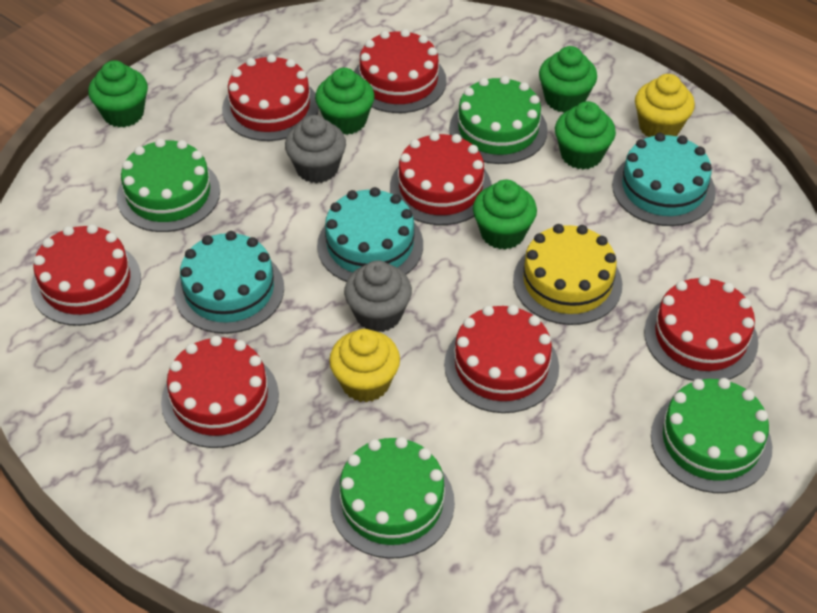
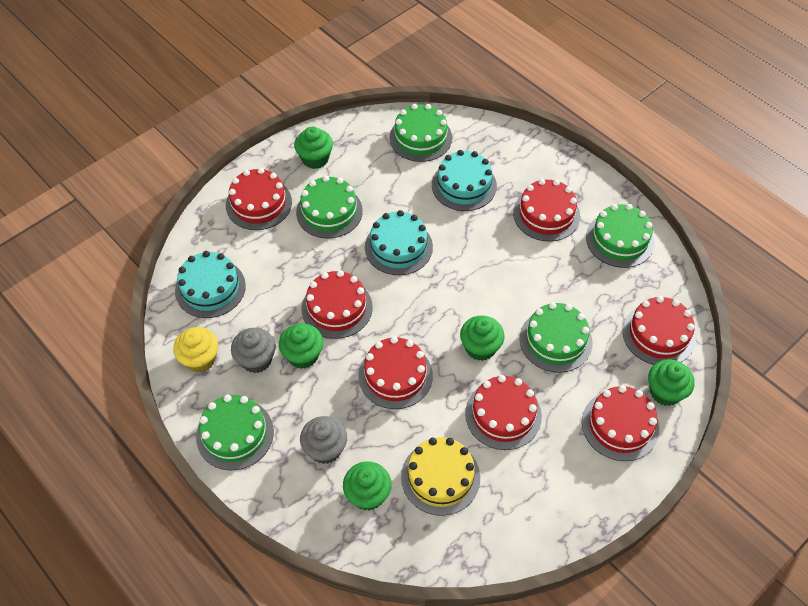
green cake: [117,138,220,232] [330,437,455,559] [449,76,548,164] [651,378,772,493] = 4 -> [196,395,274,470] [296,176,363,238] [389,104,452,162] [520,302,593,373] [586,204,655,268] = 5
yellow cupcake: [329,329,400,402] [635,74,695,137] = 2 -> [173,327,218,373] = 1

